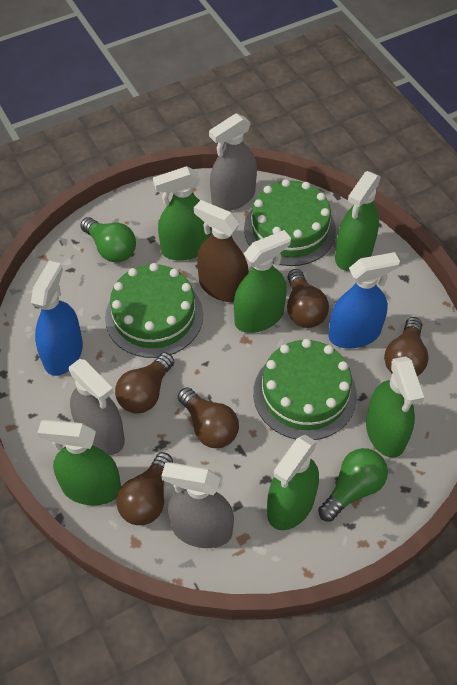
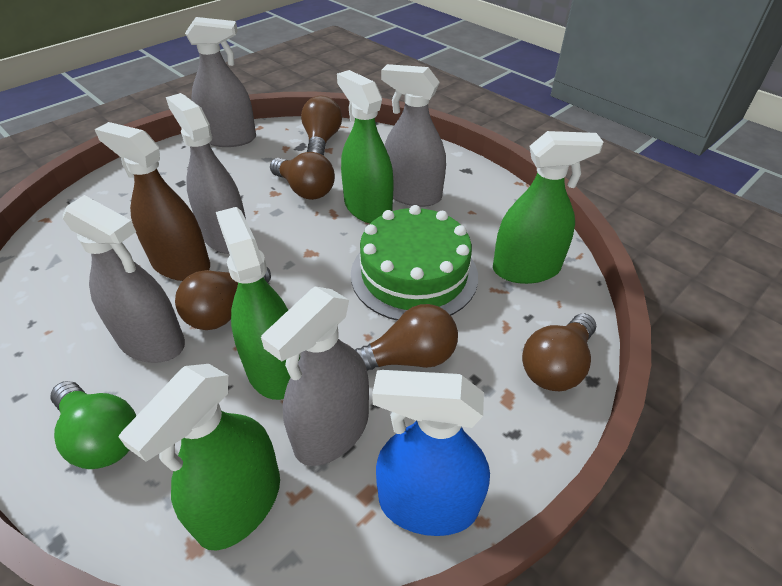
blue spray bottle: [31,261,83,376] [329,252,400,348] = 2 -> [372,370,490,536] = 1
green cake: [105,263,203,358] [244,179,336,266] [253,339,357,440] = 3 -> [351,205,478,320] = 1
green light bulb: [80,217,136,263] [318,448,388,522] = 2 -> [50,381,136,469] = 1
green spray bottle: [38,420,121,505] [153,166,212,261] [234,230,291,333] [267,435,319,530] [335,171,381,271] [366,356,424,458] = 6 -> [119,364,280,550] [216,207,300,400] [337,70,394,223] [493,131,603,284] = 4
grey spray bottle: [69,359,125,455] [161,462,234,548] [209,113,257,211] = 3 -> [63,195,185,363] [166,93,246,254] [185,17,256,147] [261,286,369,466] [381,64,446,207] = 5

